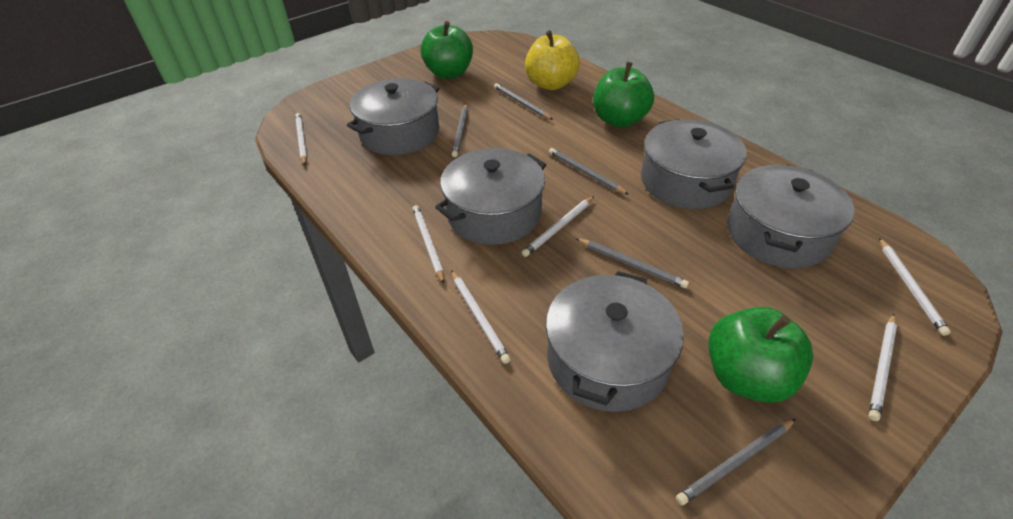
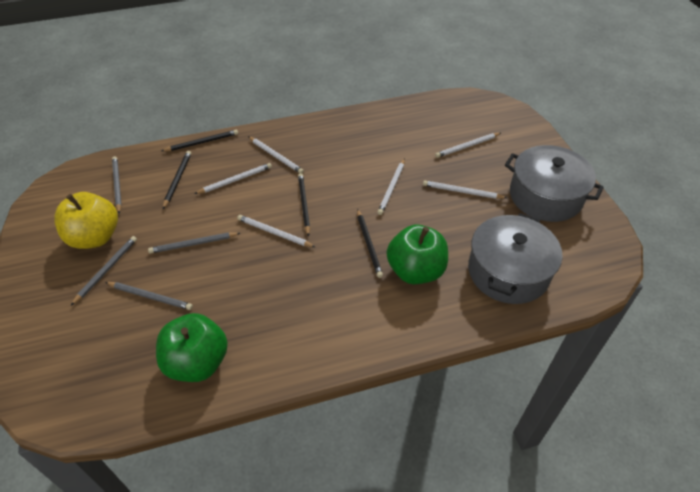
black pencil: none = 0 -> [161,130,238,151] [163,151,191,209] [298,173,310,236] [357,209,383,278] = 4
green apple: [421,21,473,79] [593,62,654,128] [708,307,813,403] = 3 -> [156,313,228,382] [387,224,448,284] = 2
grey pencil: [452,103,468,157] [494,83,553,120] [549,148,629,195] [576,238,689,288] [676,419,796,506] = 5 -> [71,236,137,306] [105,282,193,310] [112,156,122,214] [148,232,240,254] = 4
grey pot: [347,78,439,155] [435,148,546,245] [546,271,684,412] [641,119,747,209] [727,165,854,268] = 5 -> [468,213,563,304] [505,145,604,222] = 2

